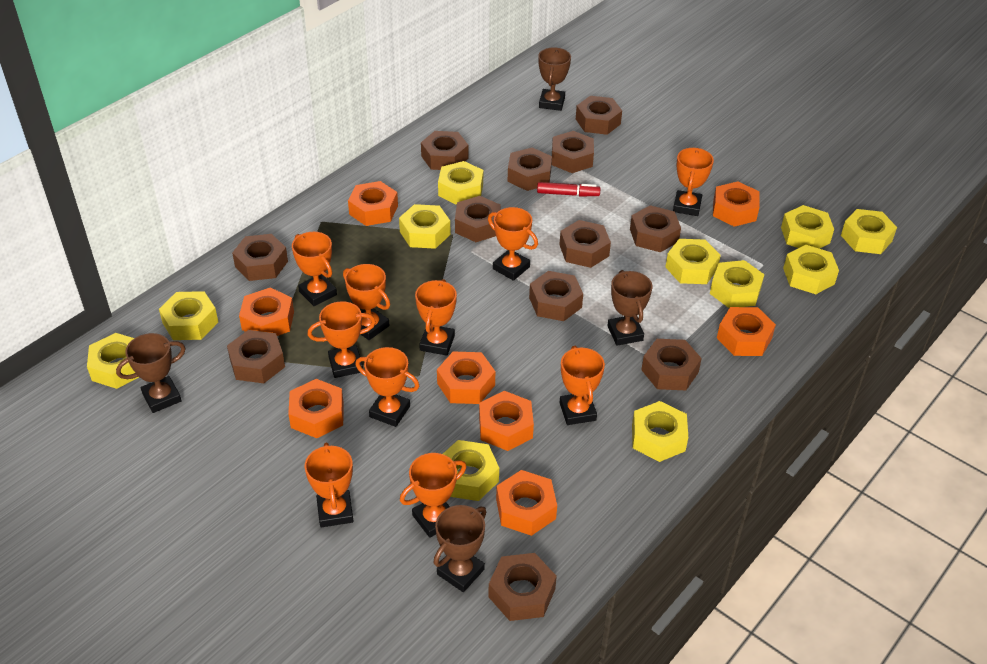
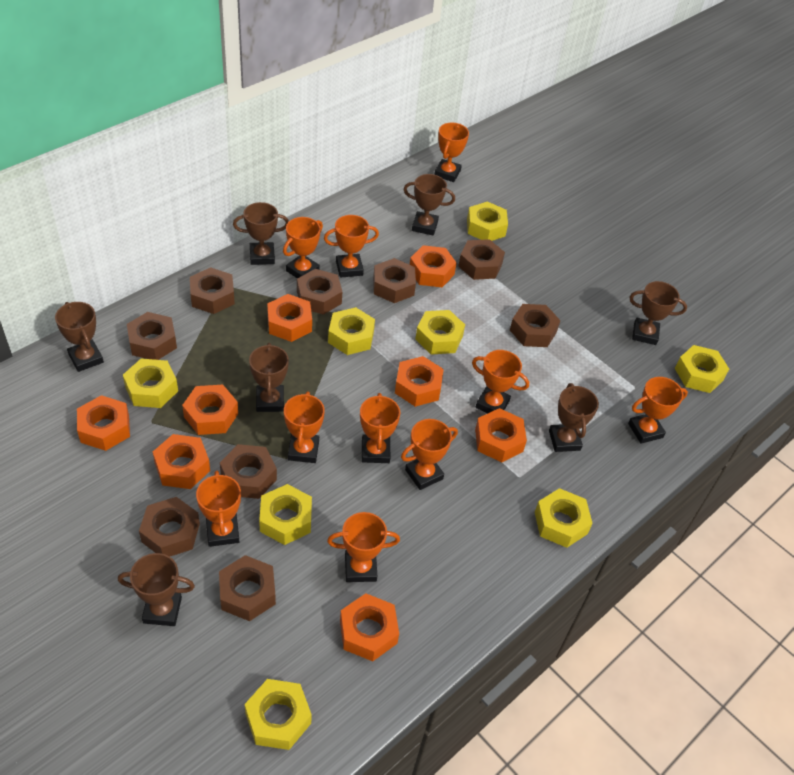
brown nut: [227,330,285,383] [232,234,288,281] [421,131,468,170] [455,196,501,242] [488,553,557,621] [507,147,552,191] [529,271,583,321] [552,131,594,173] [559,220,611,268] [576,96,622,135] [630,205,681,252] [642,339,702,390] = 12 -> [127,312,177,360] [139,497,200,557] [190,267,235,314] [219,555,276,621] [220,444,277,499] [297,269,342,315] [373,258,416,303] [458,239,505,280] [510,304,561,347] = 9
brown trophy: [116,333,186,413] [433,505,486,592] [538,47,571,111] [607,270,652,346] = 4 -> [55,302,104,372] [118,553,195,626] [233,202,289,265] [249,343,289,412] [403,174,455,236] [549,383,599,452] [629,281,687,345] = 7
red marker: [537,182,600,196] = 1 -> none = 0
yellow nut: [87,333,139,389] [159,291,218,340] [399,204,450,249] [438,161,483,205] [443,440,499,501] [632,401,688,462] [665,239,721,284] [710,260,765,308] [781,205,834,249] [783,245,839,294] [841,209,897,254] = 11 -> [123,358,178,408] [245,679,312,750] [259,484,312,545] [328,307,375,355] [415,310,465,355] [467,202,508,241] [535,488,593,548] [675,345,729,393] = 8

